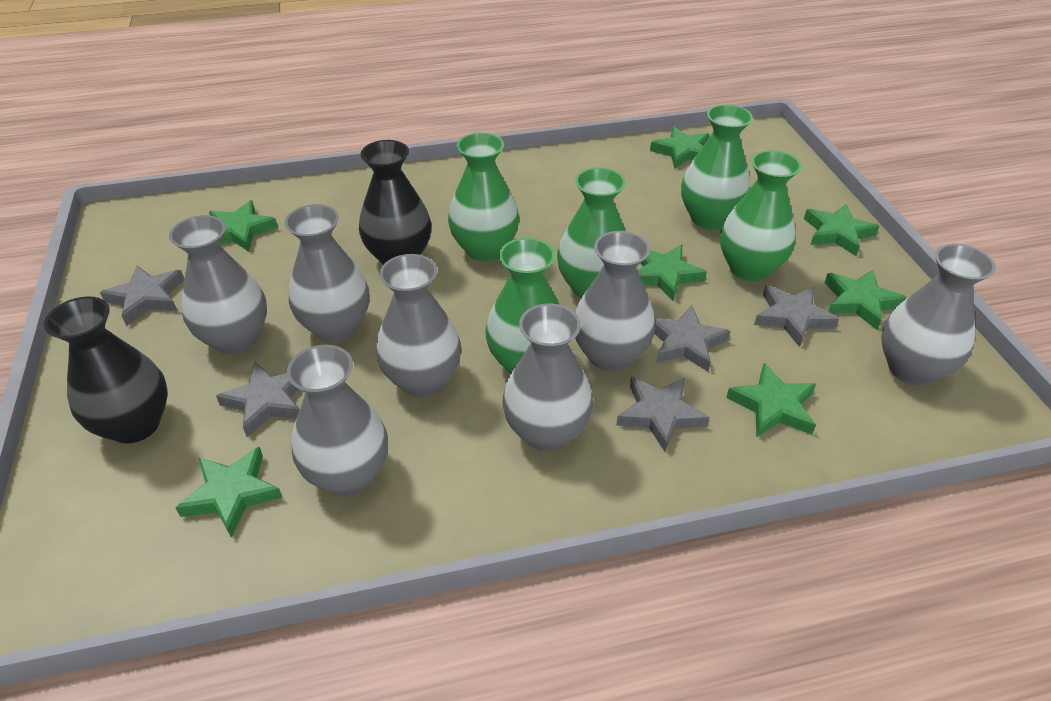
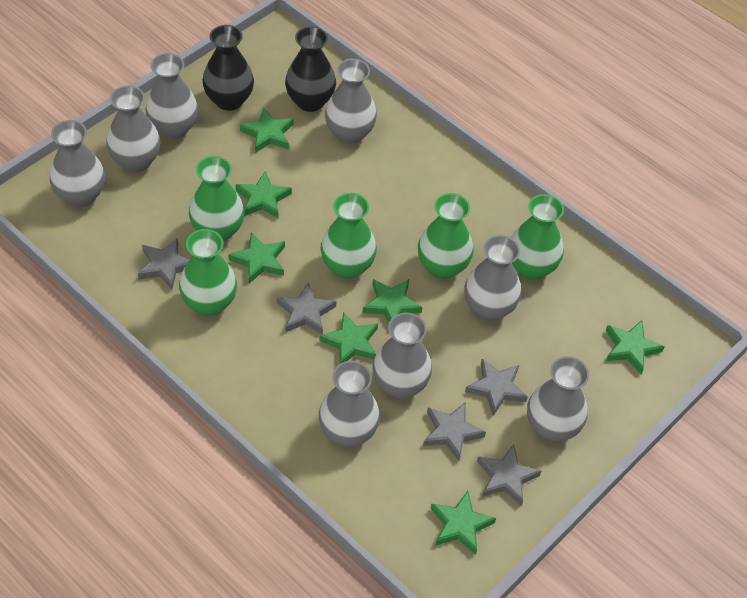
grey vase: [169,215,267,354] [284,204,369,342] [287,345,388,496] [376,254,461,397] [502,304,593,451] [575,231,655,371] [881,244,996,385] = 7 -> [50,120,105,207] [106,85,161,172] [145,53,198,139] [319,361,380,447] [325,59,377,144] [373,313,432,399] [465,235,521,321] [527,356,589,442] = 8

